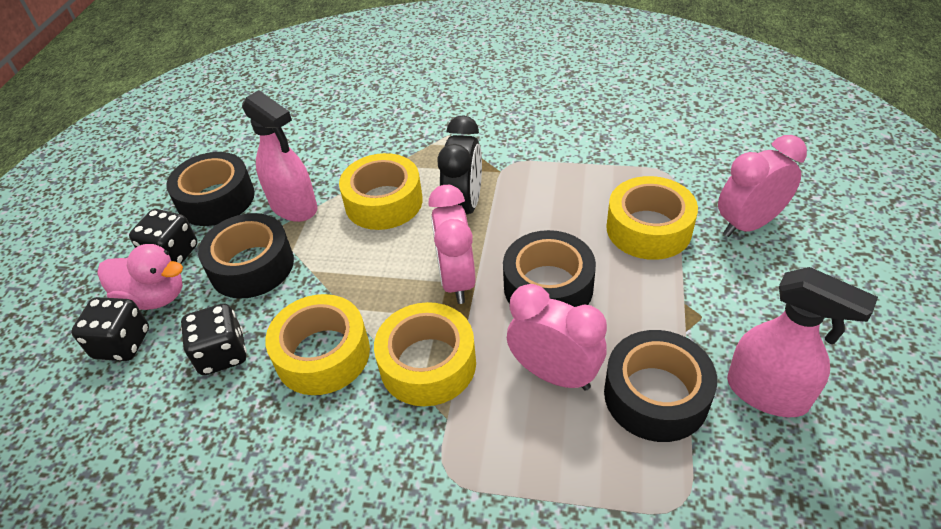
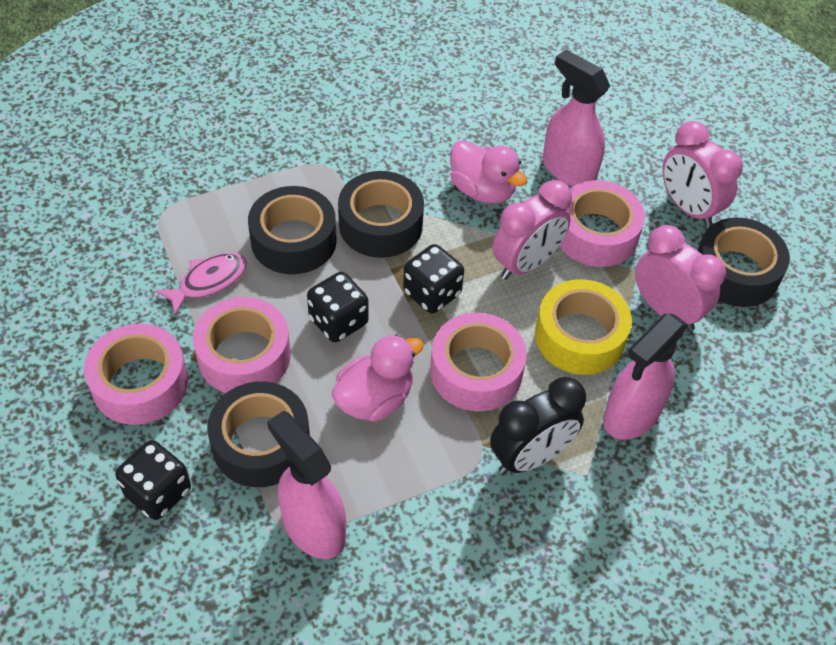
pink duck: [98,244,183,310] = 1 -> [332,334,424,422] [450,140,527,204] = 2
pink fish: none = 0 -> [155,252,247,316] = 1
pink spray bottle: [242,90,318,222] [727,267,878,417] = 2 -> [267,411,346,559] [543,50,610,186] [603,314,688,440] = 3
pink tape: none = 0 -> [84,324,188,425] [193,297,291,393] [430,313,527,411] [559,180,645,267] = 4
yellow tape: [265,294,370,395] [339,153,423,230] [374,302,476,406] [606,176,698,260] = 4 -> [535,279,632,375] = 1

